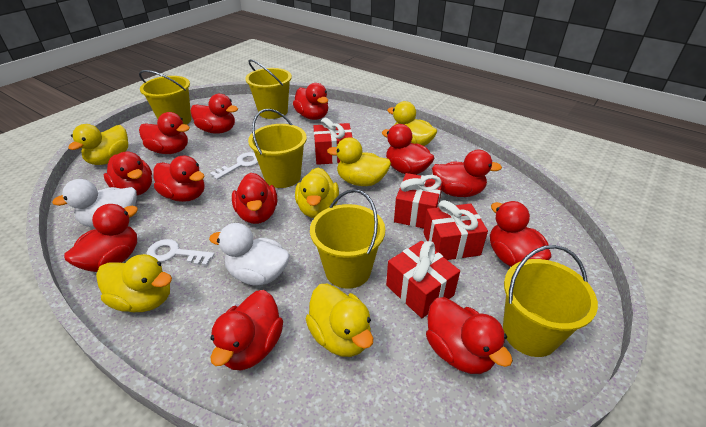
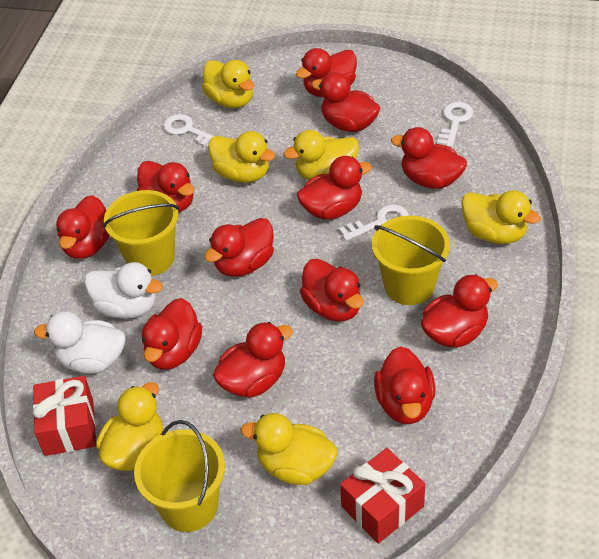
red gift: [313,118,353,165] [386,241,460,318] [394,173,443,229] [424,200,488,260] = 4 -> [33,376,96,456] [340,448,425,544] = 2
white key: [147,239,215,266] [210,152,258,180] = 2 -> [163,114,215,148] [339,204,409,241] [437,102,473,147] = 3
yellow bucket: [139,70,191,125] [245,59,292,119] [248,109,307,188] [310,189,385,289] [503,245,598,357] = 5 -> [103,190,179,276] [134,420,225,532] [372,216,450,305] = 3

